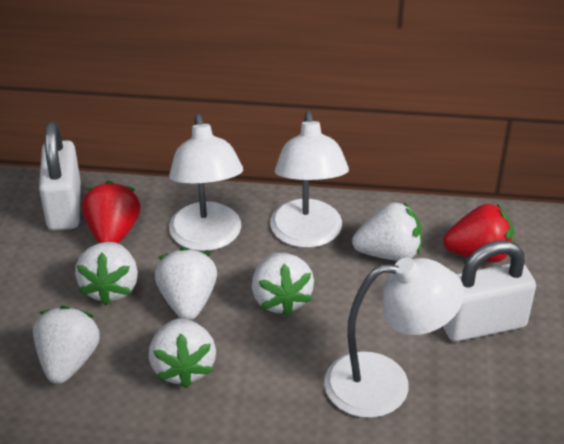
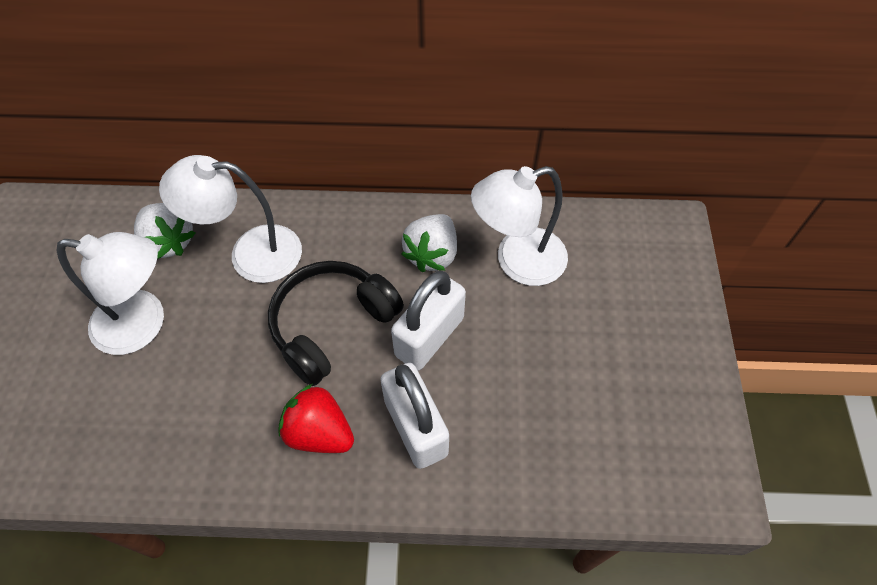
black headphones: none = 0 -> [268,261,404,386] = 1
red strawberry: [82,181,141,243] [443,204,514,262] = 2 -> [278,384,354,453] = 1
white strawberry: [33,306,100,384] [75,242,138,306] [149,318,216,388] [155,247,217,320] [252,253,314,317] [352,203,422,261] = 6 -> [134,203,196,259] [401,214,457,272] = 2

